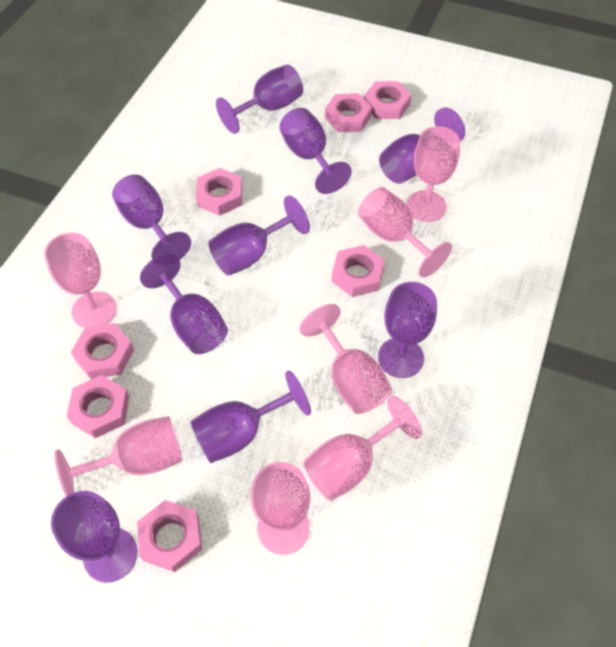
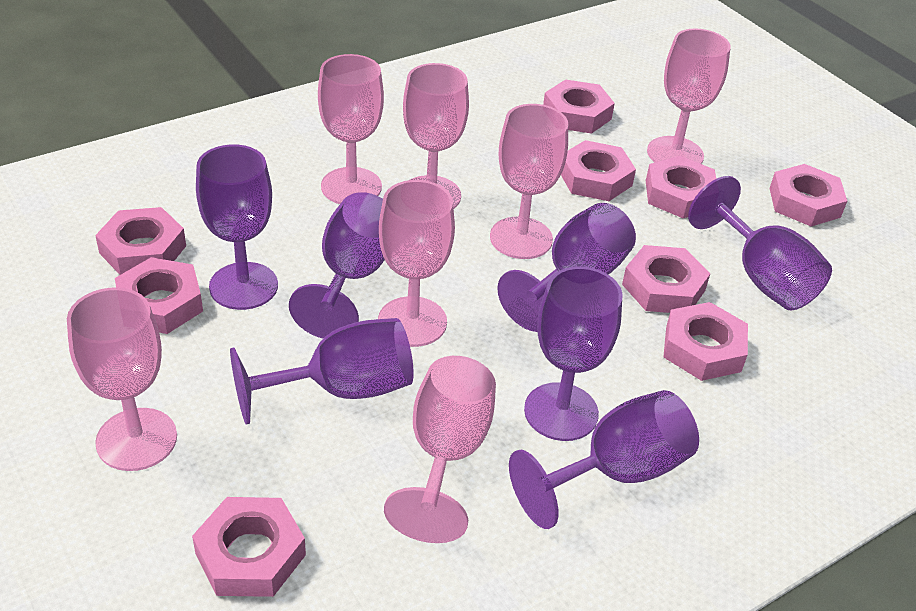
pink nut: [67,375,129,438] [71,323,134,380] [137,500,202,572] [196,168,242,216] [325,93,372,132] [332,245,385,297] [364,81,412,119] = 7 -> [95,207,186,275] [115,257,203,334] [192,497,306,597] [543,79,615,134] [561,140,636,201] [622,245,710,313] [646,156,716,218] [663,302,748,381] [769,164,847,226] = 9
purple goblet: [51,491,138,583] [112,174,191,260] [140,254,228,354] [190,371,311,463] [208,196,310,276] [216,65,303,134] [280,108,352,194] [378,282,437,378] [379,107,465,184] = 9 -> [196,144,278,310] [230,318,414,424] [289,192,385,338] [497,203,636,332] [509,390,699,529] [524,266,622,441] [688,176,832,310] = 7

